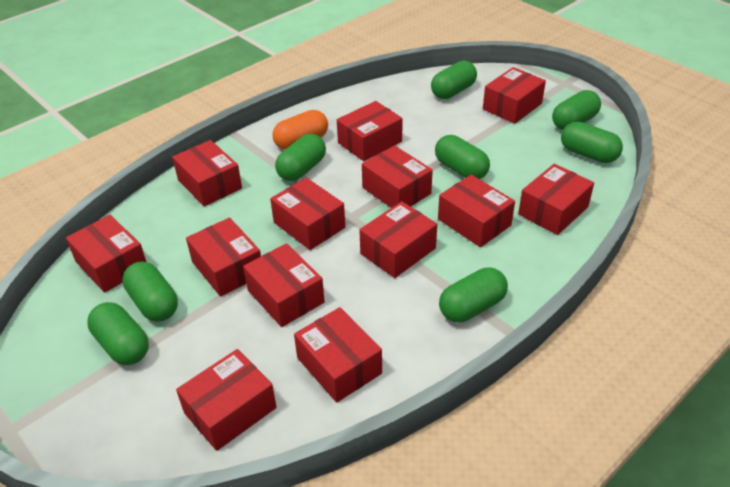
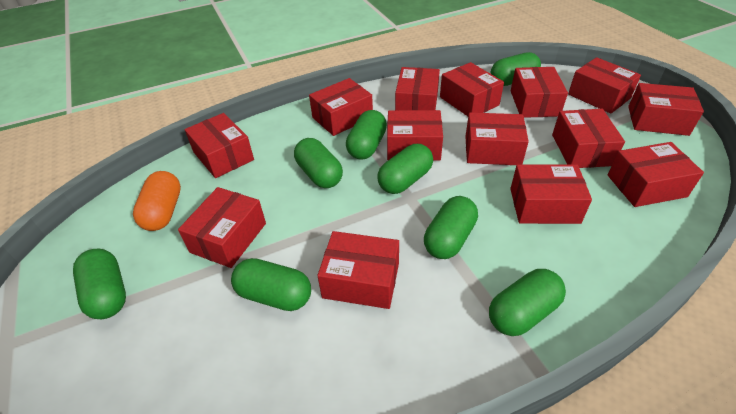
red box: [66,215,146,293] [172,140,242,206] [176,349,277,451] [186,217,261,297] [243,243,325,327] [270,178,345,250] [294,307,382,403] [337,101,403,161] [359,201,437,278] [362,145,433,208] [438,175,515,247] [483,67,546,124] [518,164,594,235] = 13 -> [178,187,266,268] [185,113,254,178] [309,78,373,136] [317,231,399,309] [387,110,443,161] [395,67,440,110] [440,62,504,116] [465,113,529,165] [510,165,592,224] [511,67,568,118] [552,109,625,168] [568,57,641,114] [608,142,704,207] [628,83,704,136] = 14

